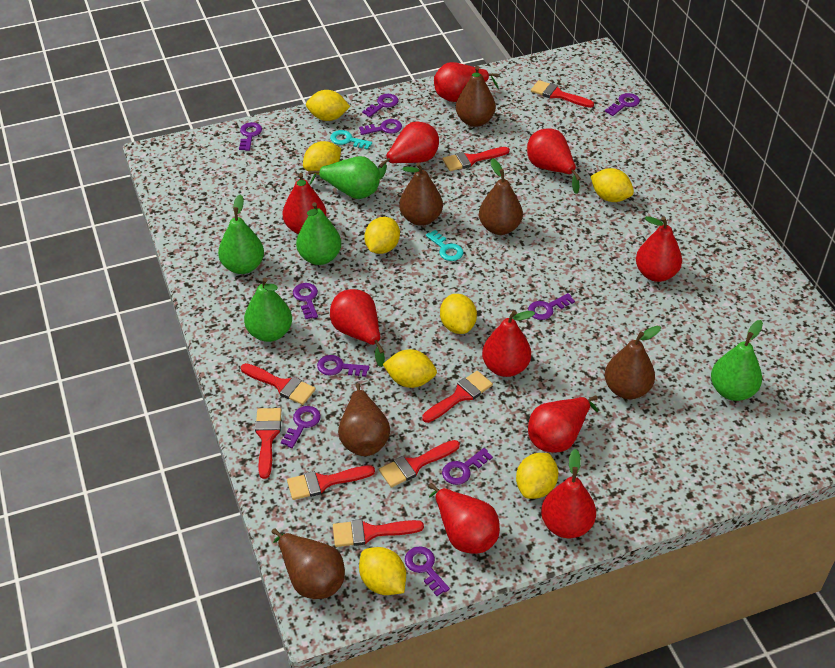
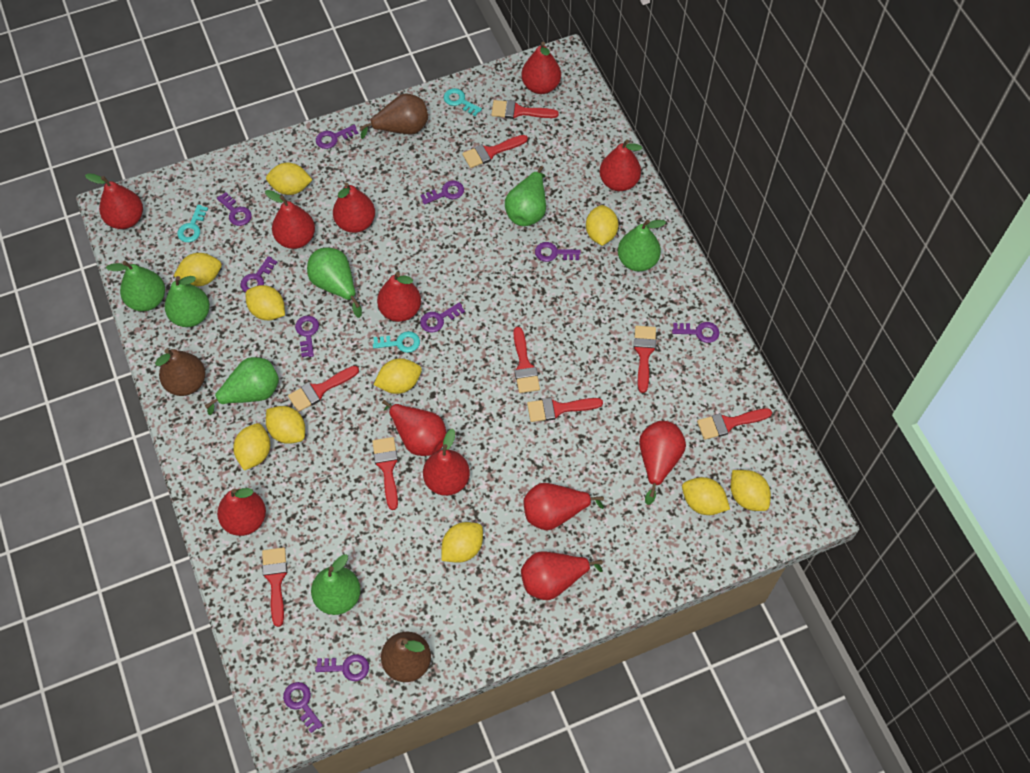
brown pear: [272,528,345,599] [338,383,390,456] [399,162,443,226] [456,66,496,127] [479,159,523,235] [605,326,661,399] = 6 -> [155,349,205,396] [360,93,428,139] [381,632,431,682] = 3
green pear: [218,194,264,274] [244,278,292,342] [296,202,341,265] [308,156,380,199] [711,320,763,401] = 5 -> [106,261,165,311] [165,276,210,327] [205,357,279,415] [307,247,362,318] [311,554,361,615] [505,166,546,226] [618,219,666,271] = 7
red brush: [241,363,316,405] [255,408,281,479] [287,465,375,500] [333,519,424,547] [379,440,460,487] [422,371,493,423] [443,147,510,171] [531,80,594,108] = 8 -> [262,547,287,627] [288,366,359,412] [372,437,398,510] [462,135,528,168] [491,100,559,119] [513,327,540,393] [527,398,603,422] [634,326,656,393] [697,408,772,440] = 9
red pear: [283,173,327,234] [330,289,385,367] [379,121,439,179] [429,483,500,554] [434,62,499,102] [482,311,535,377] [527,129,581,194] [528,395,598,453] [541,449,596,538] [636,216,682,282] = 10 -> [85,173,143,229] [217,488,266,536] [265,190,315,249] [333,183,375,233] [377,272,421,322] [382,400,447,456] [423,429,470,496] [521,551,603,600] [522,42,561,94] [523,483,604,530] [599,139,642,191] [639,421,686,505] = 12
turquoise key: [330,130,372,150] [426,230,463,261] = 2 -> [177,205,208,242] [373,331,420,353] [444,88,482,116] = 3
yellow lemon: [303,141,341,175] [306,90,350,121] [359,547,406,595] [364,217,400,254] [383,349,437,388] [440,294,477,334] [516,453,558,499] [590,168,634,202] = 8 -> [174,253,222,286] [233,423,270,471] [246,285,285,320] [266,162,312,195] [266,406,305,444] [374,358,422,394] [442,522,483,563] [586,205,619,246] [682,477,730,515] [731,470,771,511] = 10

